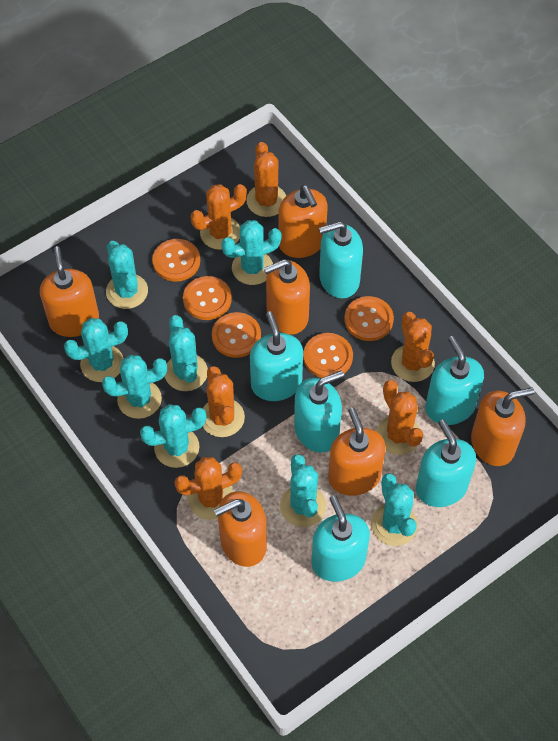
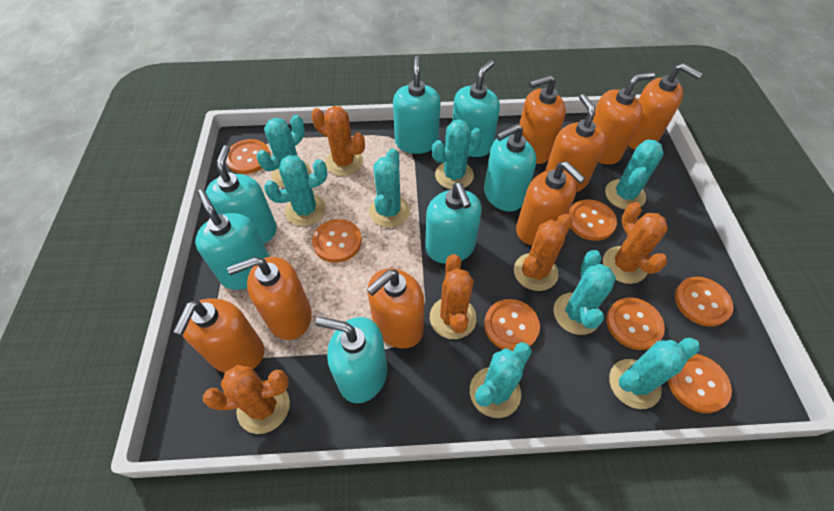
orange button: [152,239,200,282] [183,276,232,320] [212,312,261,358] [303,333,353,378] [345,296,394,341] = 5 -> [226,139,270,174] [312,219,362,263] [484,299,540,351] [568,200,617,241] [606,298,665,350] [668,354,732,413] [675,277,733,327] = 7
orange cactus: [174,457,242,520] [191,184,247,250] [203,366,245,437] [247,142,286,217] [377,380,423,455] [391,312,435,382] = 6 -> [203,365,290,434] [311,106,365,176] [430,254,477,339] [514,214,572,291] [603,202,668,284] = 5
orange soap dispenser: [40,246,99,337] [214,491,267,567] [264,259,310,335] [279,185,328,258] [328,407,386,496] [471,387,535,466] = 6 -> [173,299,264,373] [227,257,312,340] [367,268,425,349] [516,161,586,245] [519,75,566,164] [545,94,607,192] [592,72,655,165] [628,63,703,150] = 8
turquoise soap dispenser: [250,311,303,401] [294,370,344,453] [311,495,370,582] [319,221,363,298] [416,419,476,507] [425,336,484,425] = 6 -> [195,189,269,290] [206,145,277,244] [316,317,387,403] [393,56,441,154] [425,183,482,264] [452,60,500,157] [484,124,536,212] = 7

